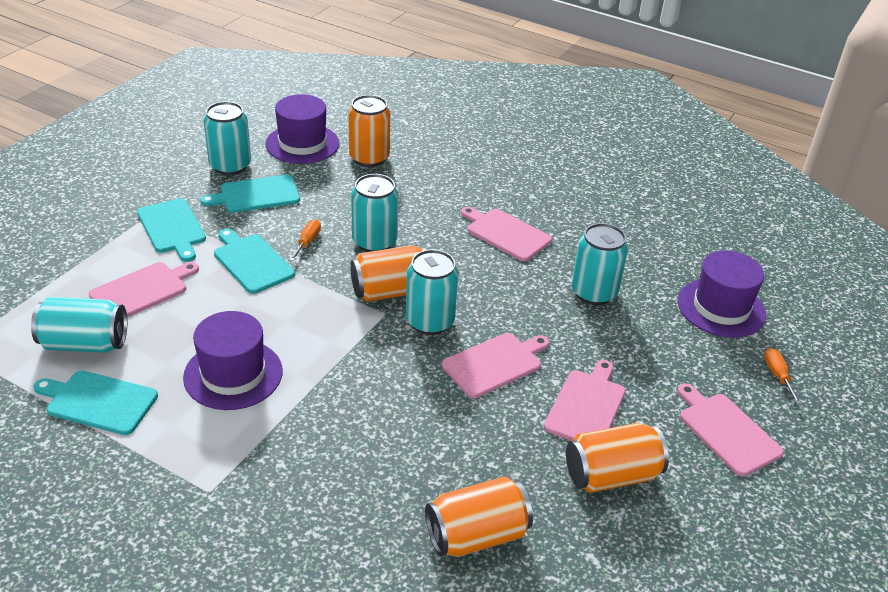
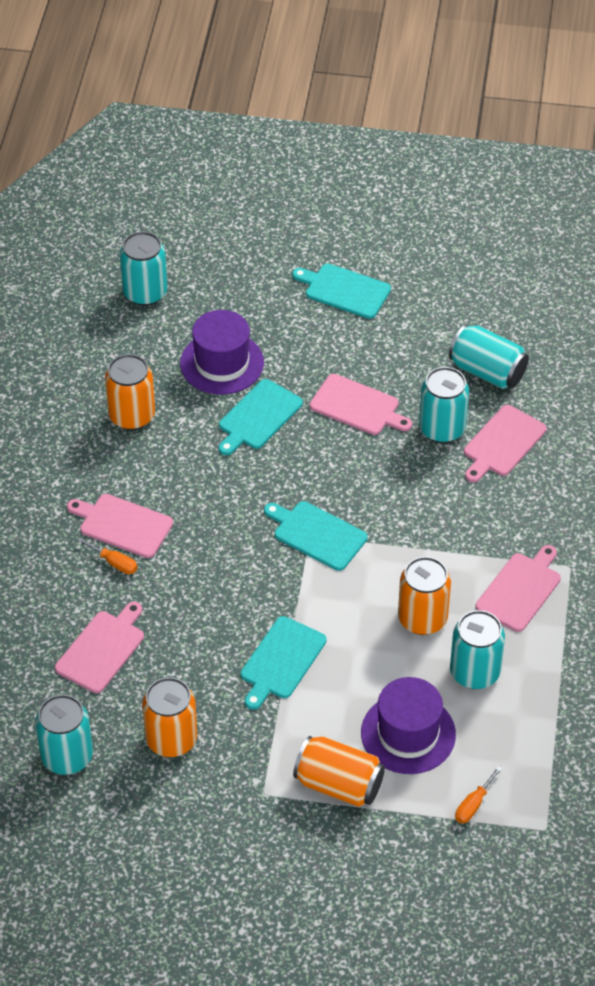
purple hat: [183,311,283,410] [265,94,339,164] [678,251,766,338] = 3 -> [180,310,264,395] [361,677,456,774] = 2

